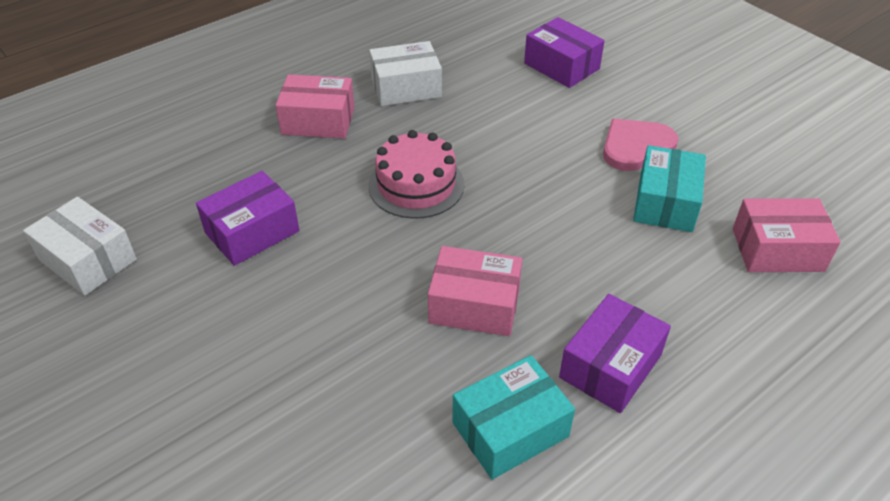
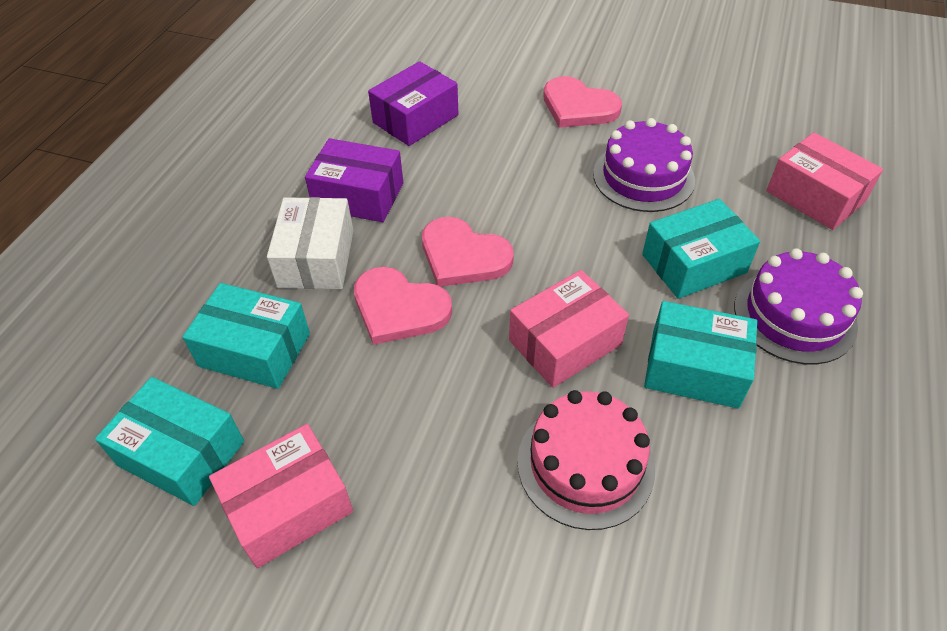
pink heart: [603,119,678,171] = 1 -> [354,267,452,345] [422,217,514,287] [543,76,622,128] = 3
purple box: [196,171,299,266] [524,17,604,88] [559,294,671,413] = 3 -> [305,138,403,222] [368,61,458,146] = 2
purple cake: none = 0 -> [593,118,695,212] [734,248,863,365] = 2
turquoise box: [452,355,575,479] [633,145,706,232] = 2 -> [95,377,244,506] [182,283,310,389] [642,199,760,299] [644,301,757,408] = 4
white box: [23,197,137,296] [369,41,442,106] = 2 -> [267,197,354,289] = 1

